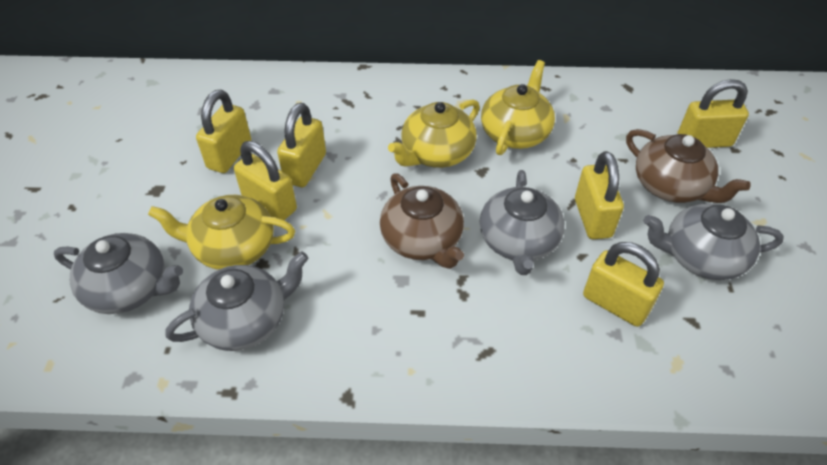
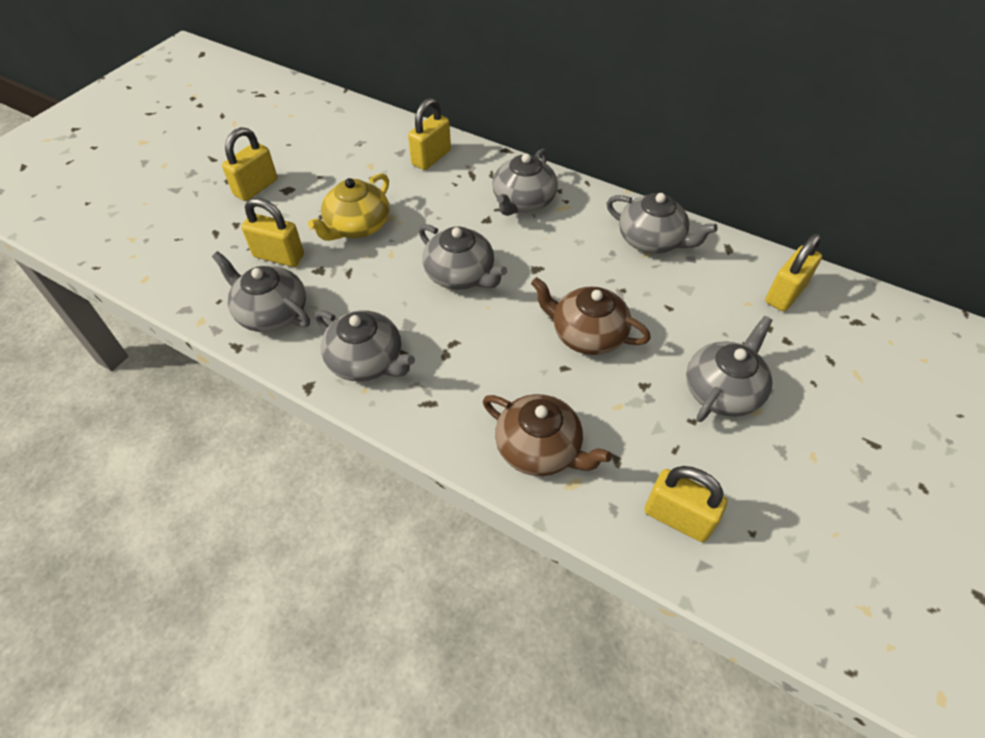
grey teapot: [54,233,183,314] [165,251,308,351] [480,170,565,275] [643,203,784,280] = 4 -> [212,251,310,332] [315,310,415,382] [419,224,507,290] [492,149,558,216] [607,193,718,253] [686,316,773,422] = 6
yellow padlock: [196,90,251,173] [234,141,297,220] [277,103,326,187] [575,151,624,239] [583,242,664,327] [678,79,749,148] = 6 -> [222,127,277,201] [241,198,304,267] [408,98,451,170] [644,466,727,542] [765,234,822,311] = 5
yellow teapot: [148,195,295,270] [388,99,480,168] [481,60,555,155] = 3 -> [308,173,389,241] = 1

